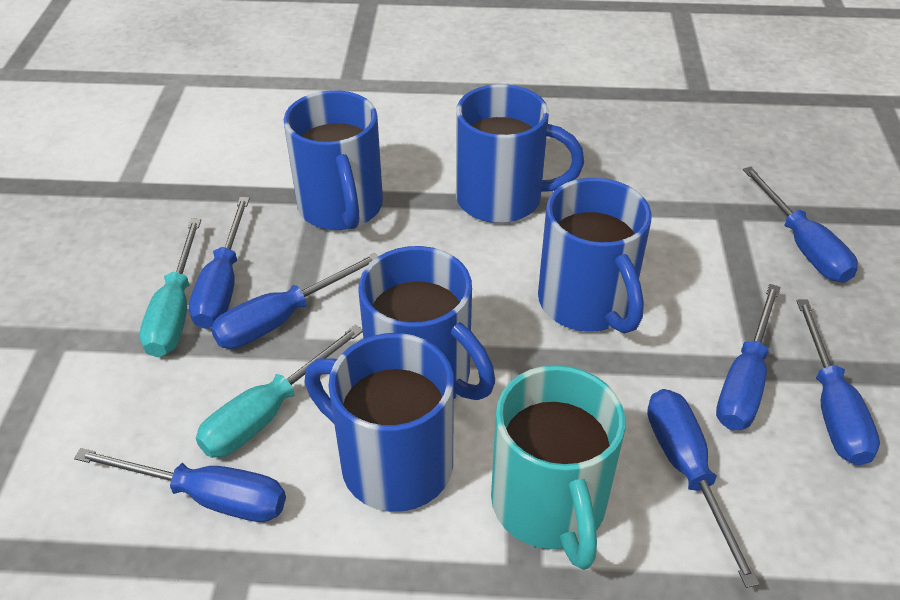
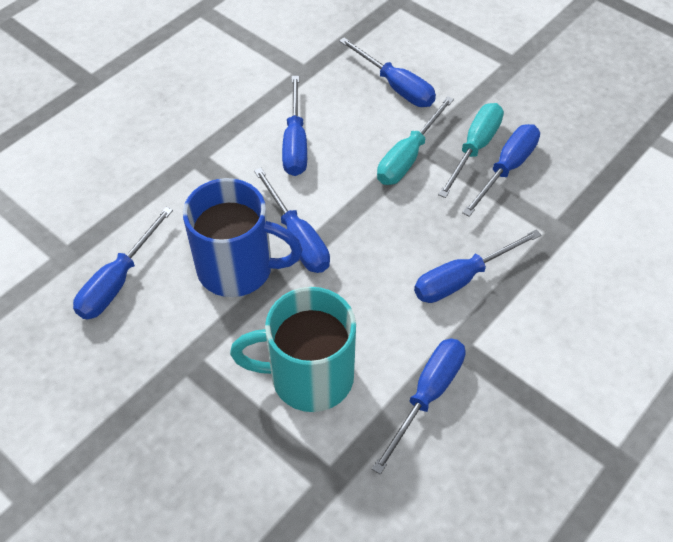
blue mug: [284,90,383,230] [305,333,454,512] [358,246,495,400] [456,84,584,223] [538,178,652,334] = 5 -> [183,178,303,297] = 1

